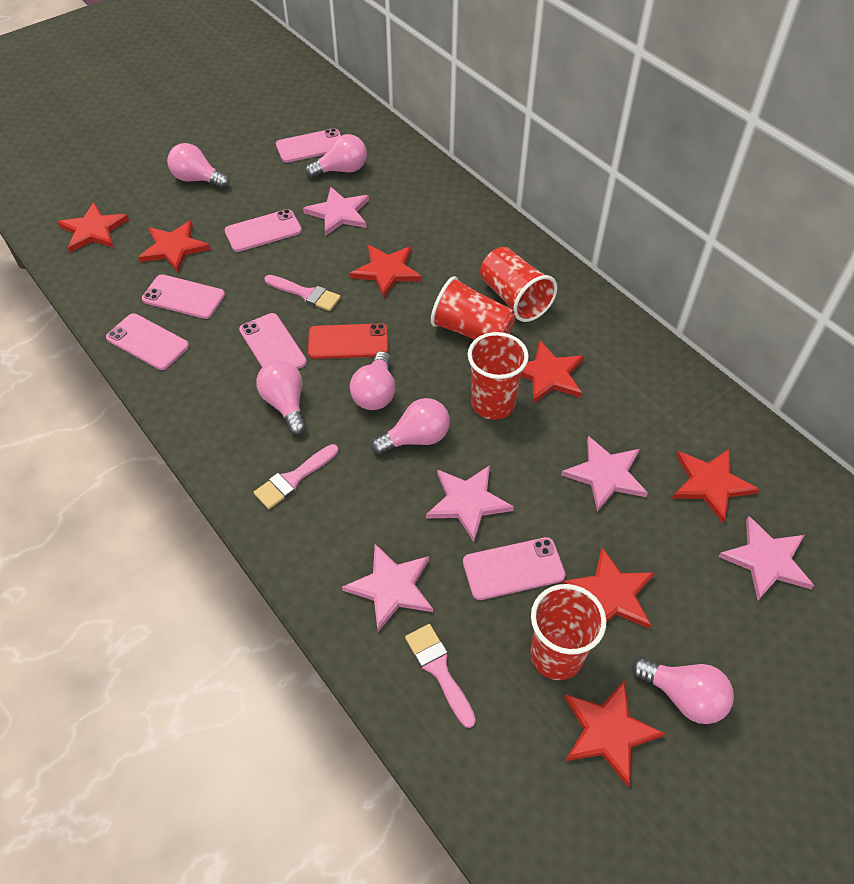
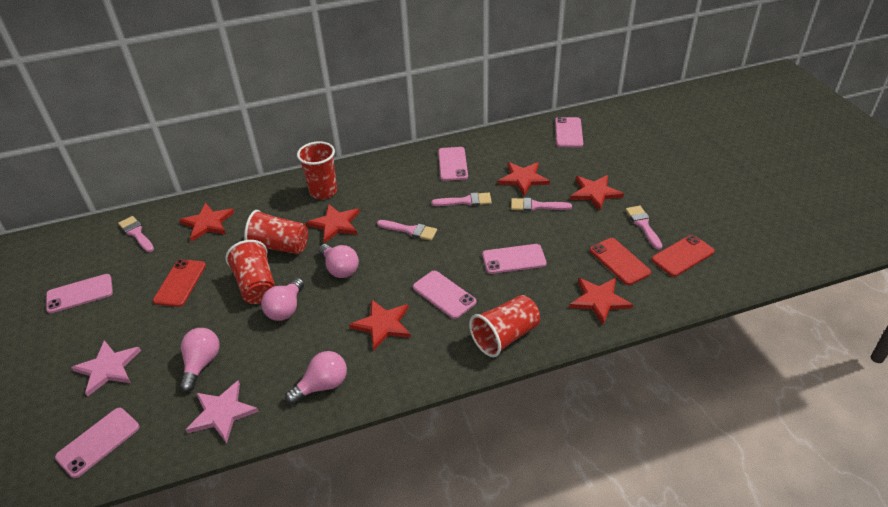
pink brush: [254,444,338,509] [265,275,341,311] [405,624,476,728] = 3 -> [118,216,154,252] [377,220,437,241] [431,193,492,206] [511,198,572,211] [626,206,662,250] = 5
pink light bulb: [167,143,230,188] [256,360,306,435] [305,134,367,178] [350,351,395,410] [371,398,450,455] [632,657,734,724] = 6 -> [180,328,220,392] [261,278,304,321] [285,351,347,404] [319,244,359,278] = 4
pink star: [303,187,369,236] [342,544,433,632] [426,465,514,542] [561,436,648,512] [718,516,814,600] = 5 -> [71,340,141,397] [186,380,259,443] = 2
red phone: [308,323,388,359] = 1 -> [153,259,206,307] [590,238,651,285] [651,235,715,277] = 3
red star: [58,203,129,252] [138,221,211,272] [350,245,422,298] [521,340,584,404] [562,547,655,628] [564,680,665,787] [672,448,760,523] = 7 -> [179,203,235,242] [306,204,360,243] [349,299,411,351] [498,162,550,196] [569,278,633,325] [570,175,624,211] = 6

